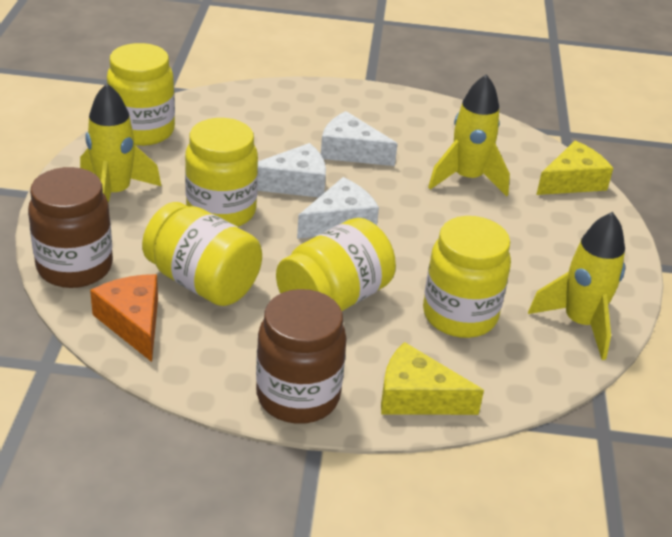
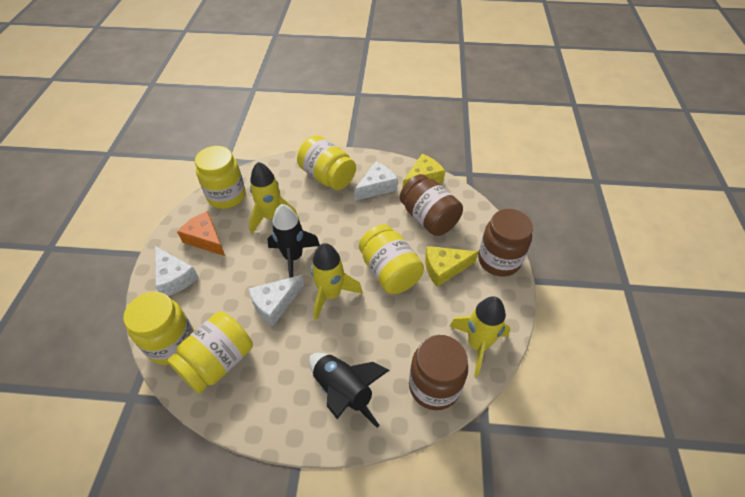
black rocket: none = 0 -> [267,204,320,278] [309,353,389,428] = 2
brown jar: [28,167,113,288] [256,289,347,424] = 2 -> [400,174,463,236] [409,335,468,410] [478,209,533,277] = 3

